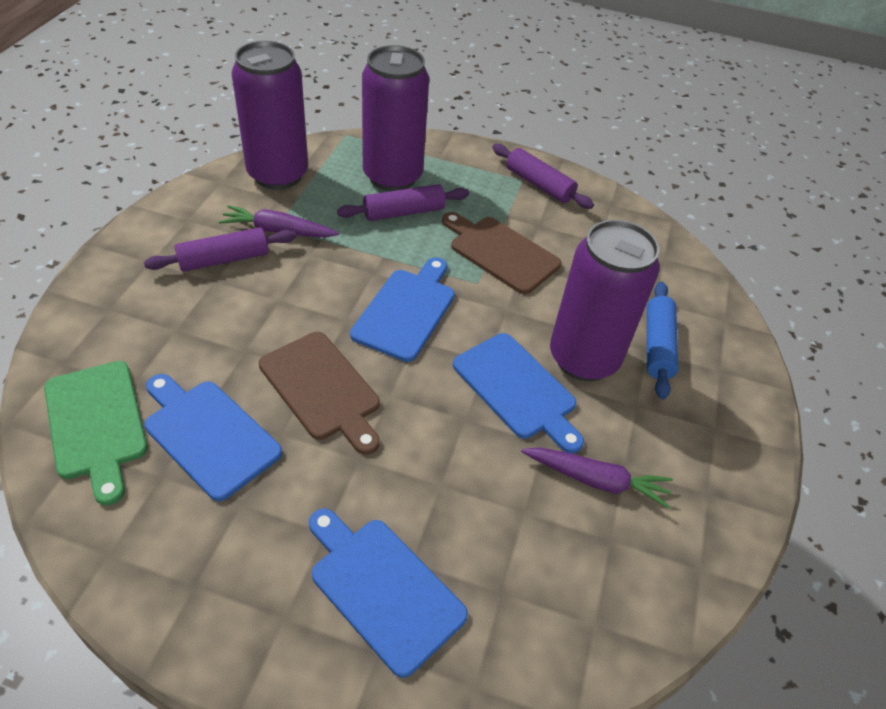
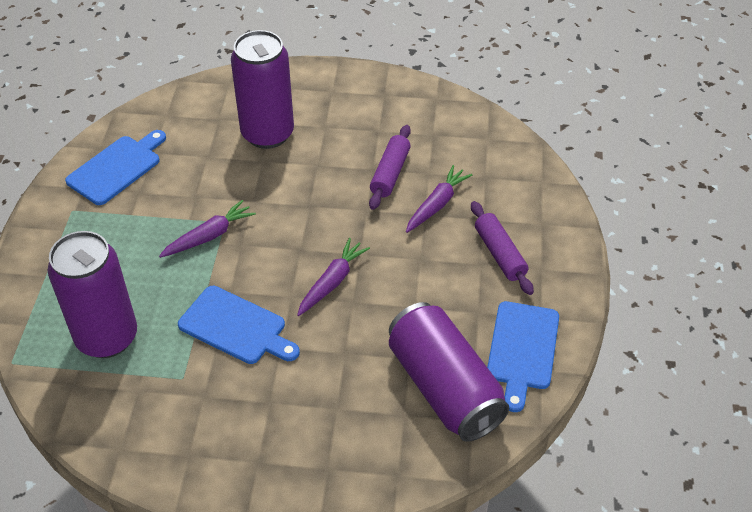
blue cutting board: [145,374,282,501] [309,509,468,678] [350,257,455,362] [453,333,584,453] = 4 -> [65,130,166,205] [178,286,300,364] [487,301,559,412] = 3
blue rolling pin: [647,282,678,399] = 1 -> none = 0
brown cutting board: [259,332,380,455] [442,212,561,294] = 2 -> none = 0
green cutting board: [44,361,147,505] = 1 -> none = 0
purple carrot: [219,205,339,237] [521,447,673,509] = 2 -> [159,200,256,258] [297,238,370,316] [406,165,473,233] = 3
purple rolling pin: [144,227,296,272] [337,184,469,221] [492,144,594,209] = 3 -> [369,125,411,210] [471,201,534,295] = 2

